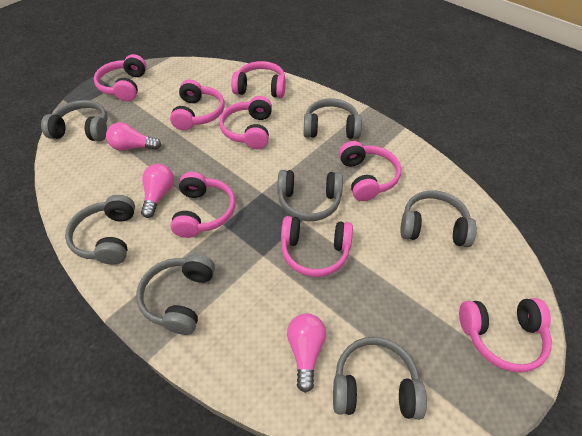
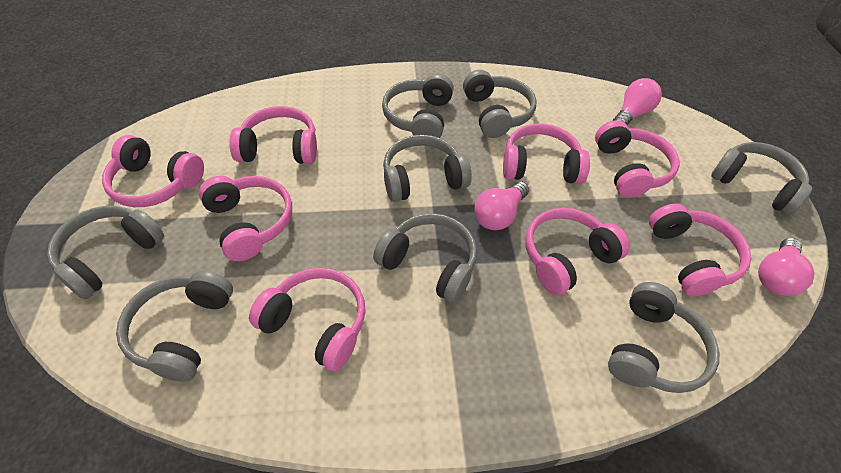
grey headphones: [41,100,108,141] [65,195,135,265] [136,254,215,335] [278,170,343,221] [304,98,362,139] [333,337,427,420] [400,190,477,247] = 7 -> [47,206,164,299] [116,271,233,382] [373,213,477,303] [382,74,454,138] [383,135,472,202] [463,70,537,138] [608,282,720,393] [711,142,812,216] = 8

